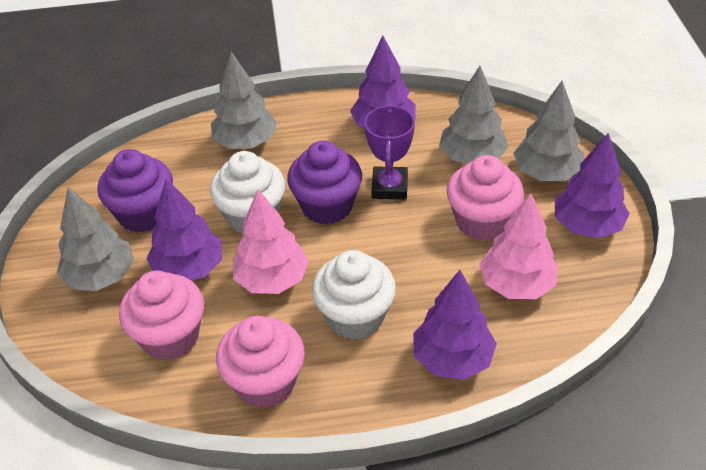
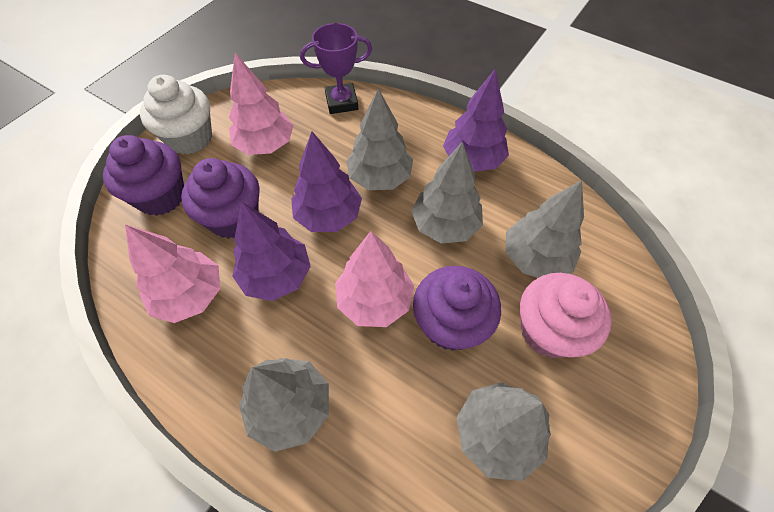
grey tree: [57,187,134,291] [211,52,277,149] [439,66,509,164] [513,81,584,181] = 4 -> [239,358,329,452] [346,88,413,190] [411,142,483,244] [457,382,551,481] [506,180,584,278] = 5
pink cupcake: [119,271,204,361] [216,316,305,408] [446,155,524,241] = 3 -> [520,273,612,358] = 1
pink tree: [233,189,309,294] [479,193,558,299] = 2 -> [125,225,220,323] [229,53,293,155] [335,231,414,327] = 3
purple cupcake: [97,149,173,233] [287,141,362,225] = 2 -> [103,135,184,216] [181,158,260,239] [413,266,501,351] = 3
purple tree: [147,179,222,281] [350,36,416,128] [413,270,497,380] [555,133,630,238] = 4 -> [232,201,311,301] [291,132,362,232] [443,69,509,172] = 3
white cupcake: [210,151,285,234] [312,250,396,340] = 2 -> [140,75,212,154] = 1

